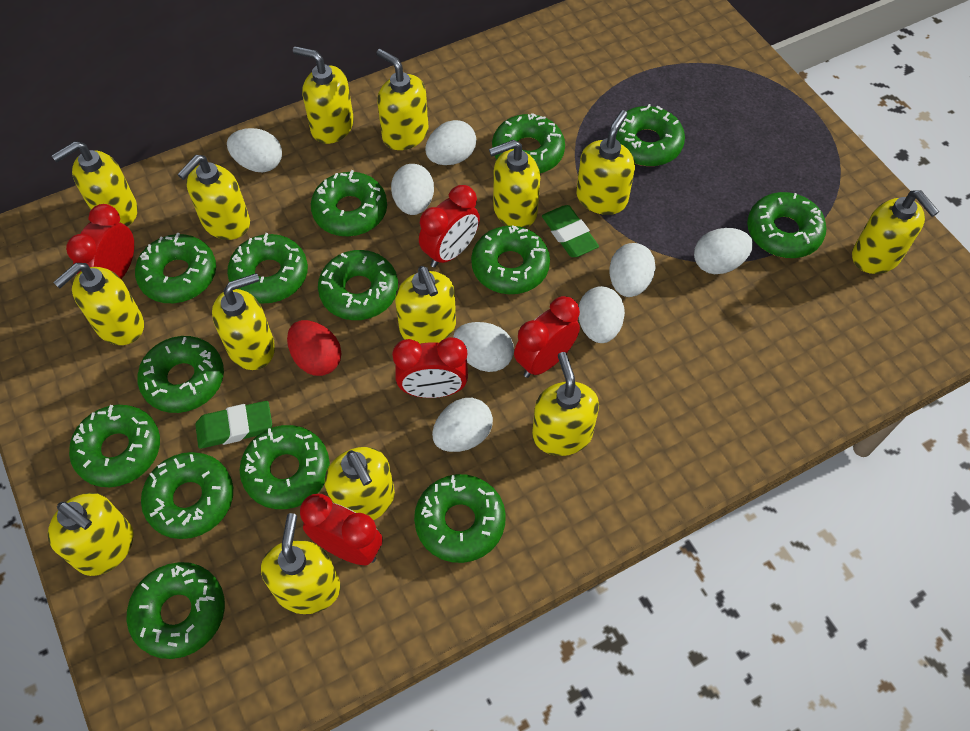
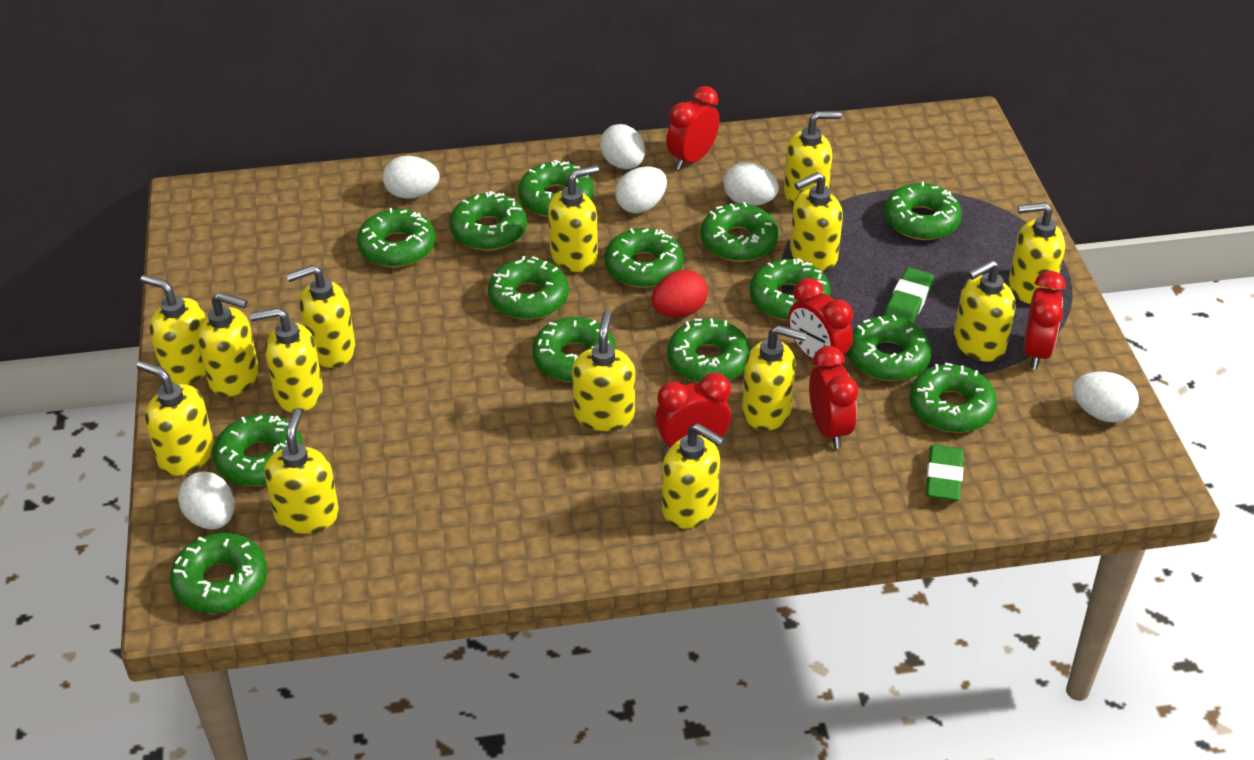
white egg: [227,128,282,172] [391,164,434,215] [425,120,476,165] [432,398,493,452] [453,322,514,372] [579,286,625,343] [609,243,656,297] [694,228,753,274] = 8 -> [178,471,235,529] [383,156,439,199] [600,124,645,169] [615,166,667,213] [724,162,779,206] [1072,372,1139,423] = 6

